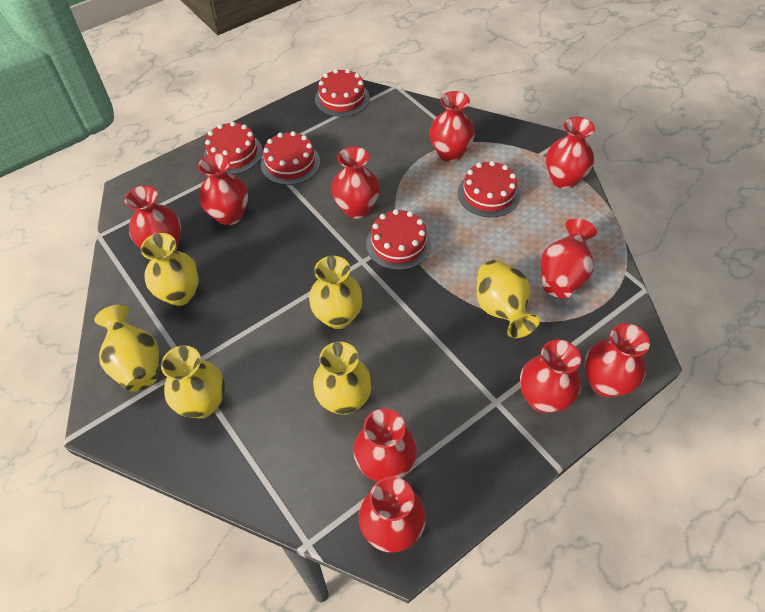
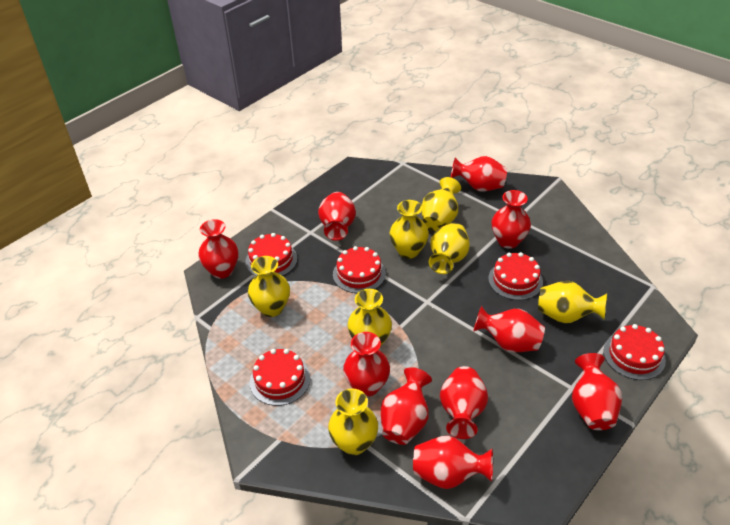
yellow vase: [94,304,159,392] [141,233,199,306] [161,346,225,418] [309,256,363,329] [313,342,372,415] [477,260,540,338] = 6 -> [248,256,290,317] [328,389,378,455] [348,289,392,347] [390,200,429,259] [422,177,461,231] [429,223,470,274] [538,281,607,324] = 7

